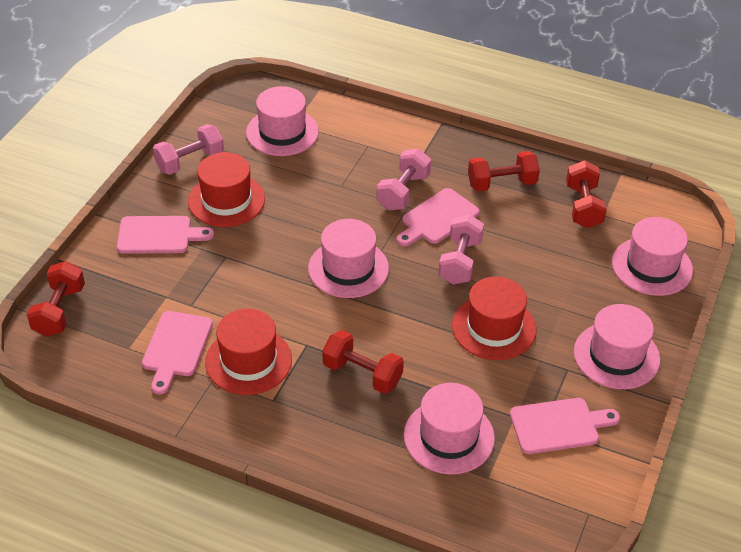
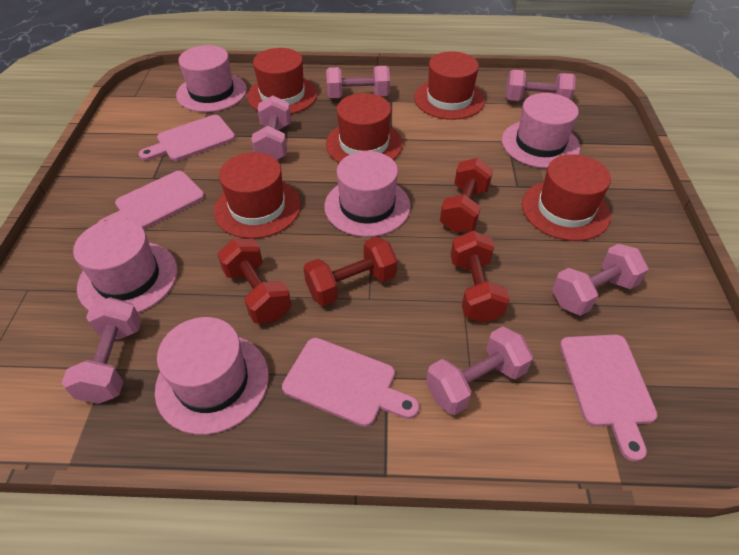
pink dumbbell: [153,124,224,175] [376,149,431,210] [438,214,484,284] = 3 -> [62,297,142,404] [251,95,291,160] [326,66,390,98] [426,326,533,415] [505,70,576,101] [552,244,649,316] = 6
red hat: [188,152,265,227] [205,309,292,395] [452,277,536,360] = 3 -> [214,152,301,239] [247,48,317,114] [326,93,403,163] [414,51,485,120] [522,154,611,241] = 5

